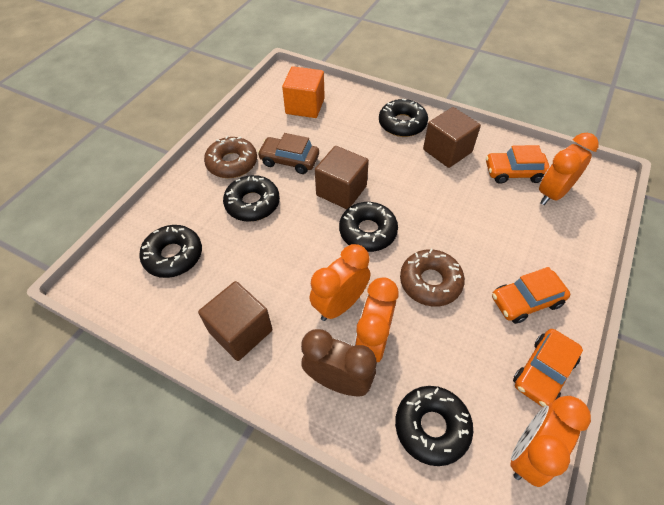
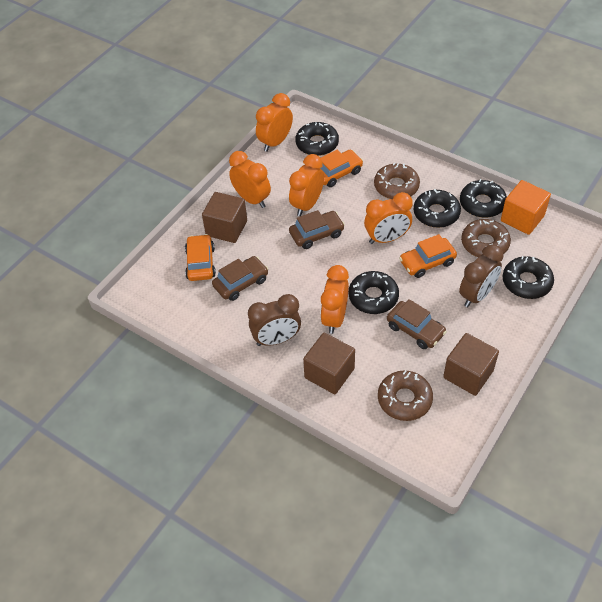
brown car: [258,133,319,174] = 1 -> [212,256,268,301] [289,210,345,249] [387,299,447,349] = 3
brown clock: [301,329,377,396] = 1 -> [248,294,301,346] [459,244,504,307] = 2
brown donut: [204,136,257,178] [400,249,465,307] = 2 -> [374,162,420,199] [378,370,433,421] [461,219,511,257] = 3
orange clock: [310,244,370,321] [355,277,399,362] [510,396,591,487] [539,133,599,205] = 4 -> [229,151,271,208] [256,93,293,152] [289,154,324,216] [320,265,349,334] [364,192,413,244] = 5

